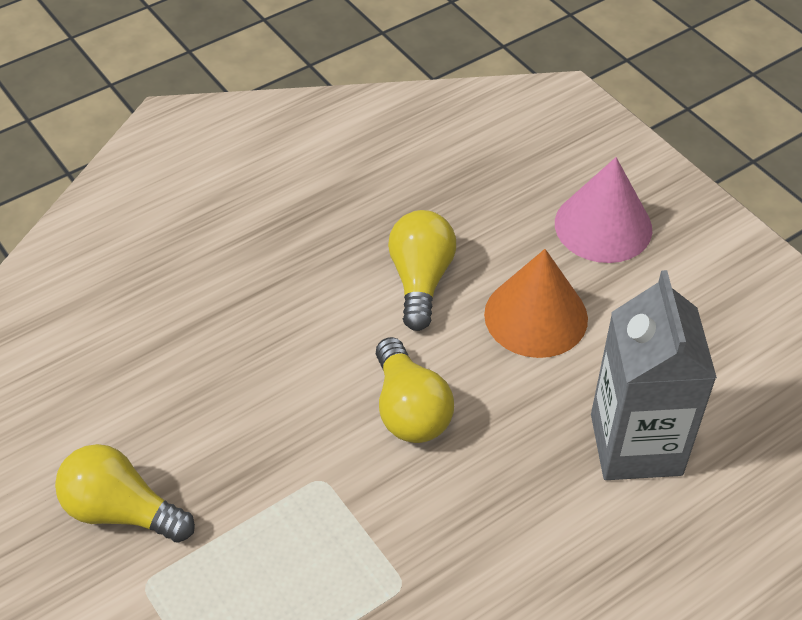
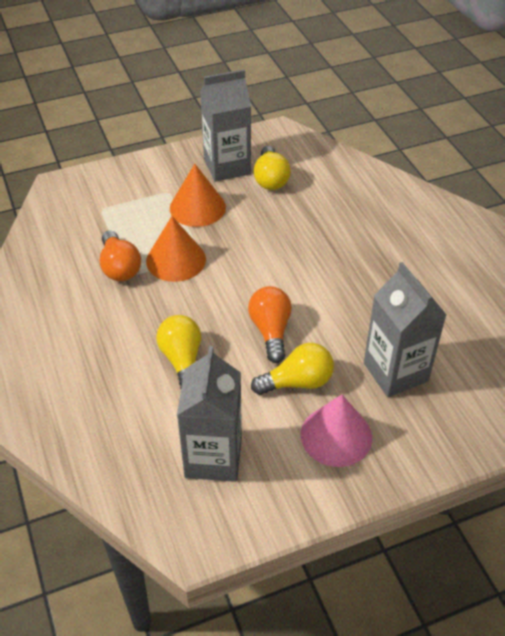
grey carton: [591,270,717,480] = 1 -> [177,346,242,482] [200,69,251,182] [364,262,446,397] = 3
orange cone: [484,249,588,358] = 1 -> [146,216,206,282] [170,164,226,227] = 2
orange light bulb: none = 0 -> [100,230,141,281] [248,286,292,363] = 2

